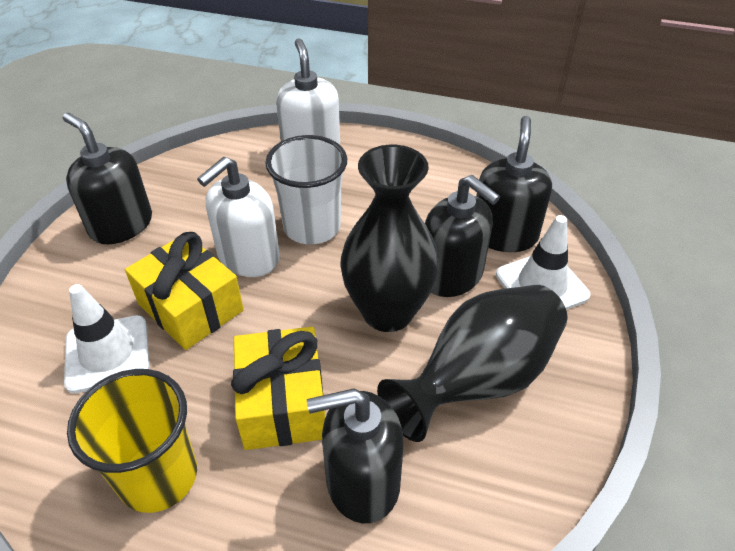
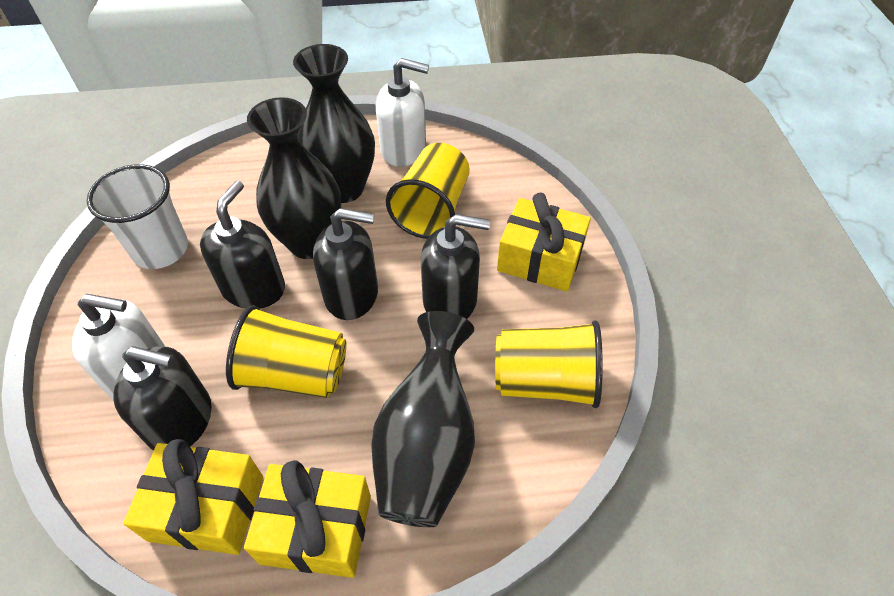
black vase: [340,145,439,332] [377,285,568,442] = 2 -> [247,97,341,259] [293,44,375,203] [371,311,475,527] = 3
white traffic cone: [64,284,150,393] [496,215,590,310] = 2 -> none = 0
yellow cup: [67,369,197,513] = 1 -> [226,305,347,398] [386,143,470,239] [495,320,603,408] = 3
yellow gift: [125,232,244,350] [231,327,325,450] = 2 -> [123,439,263,555] [244,460,371,578] [497,193,591,292] = 3

